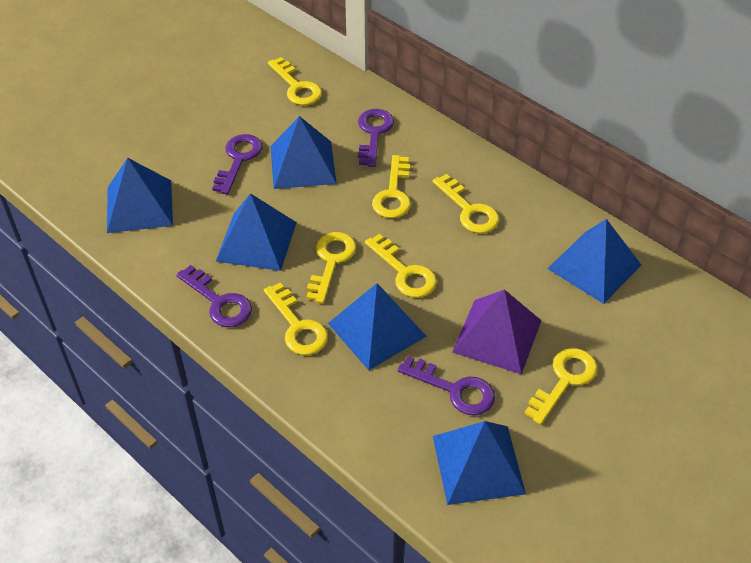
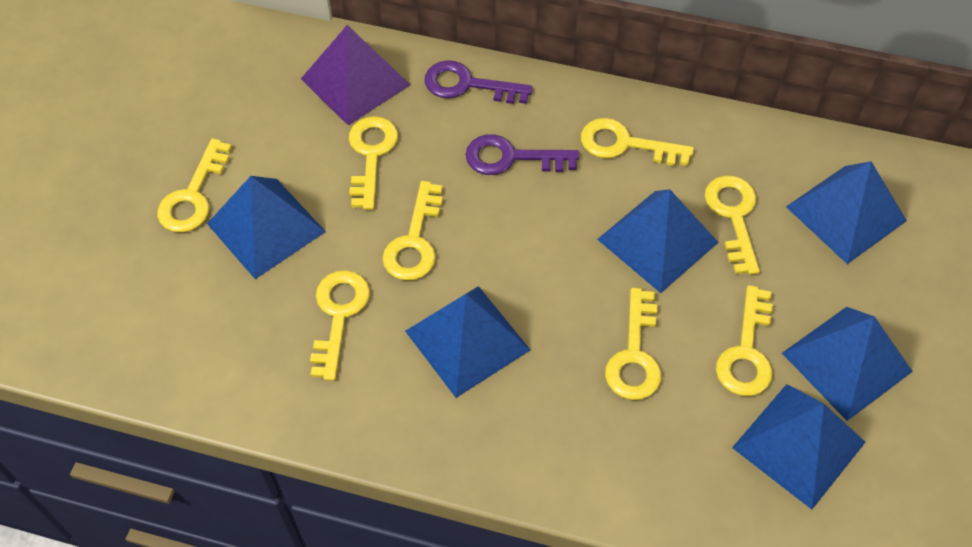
purple key: [176,265,252,327] [212,134,263,194] [358,109,394,167] [398,356,495,415] = 4 -> [424,60,533,104] [465,134,579,175] = 2
yellow key: [264,283,328,355] [268,57,322,105] [306,232,357,304] [365,234,437,298] [372,155,411,218] [433,174,499,233] [525,348,598,424] = 7 -> [157,138,231,232] [310,270,370,381] [349,116,398,210] [383,181,443,280] [581,118,694,166] [605,288,661,400] [705,176,760,275] [716,285,773,396] = 8

